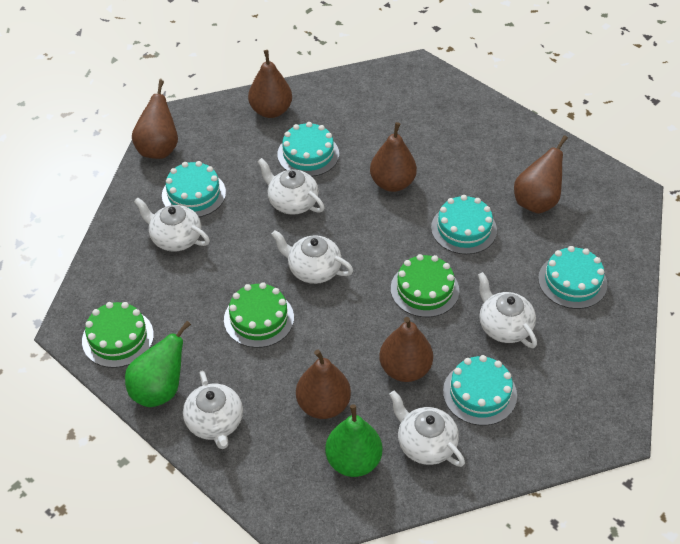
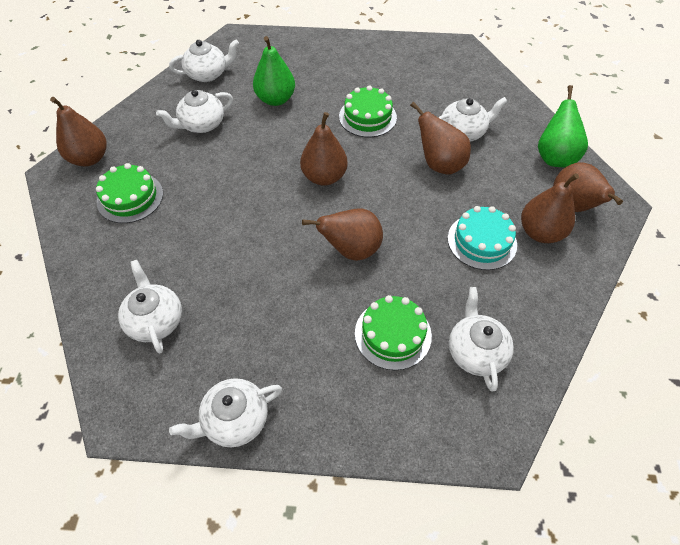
turquoise cake: [162,161,226,217] [277,122,339,177] [431,195,497,254] [443,355,517,426] [538,246,607,309] = 5 -> [448,206,517,270] = 1

